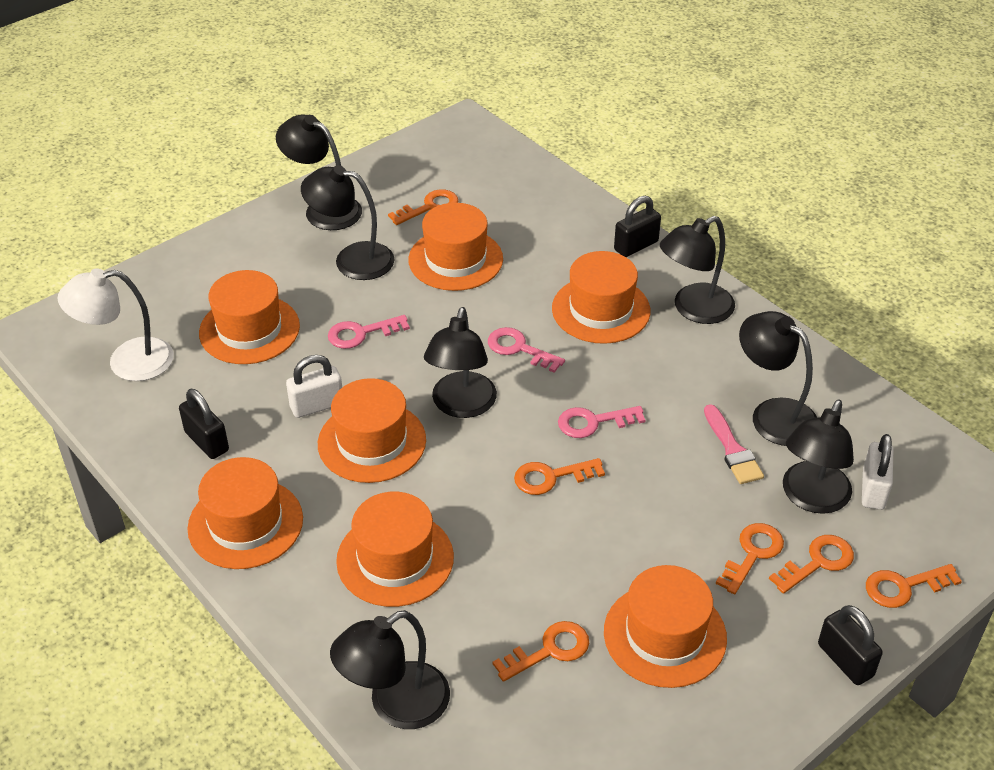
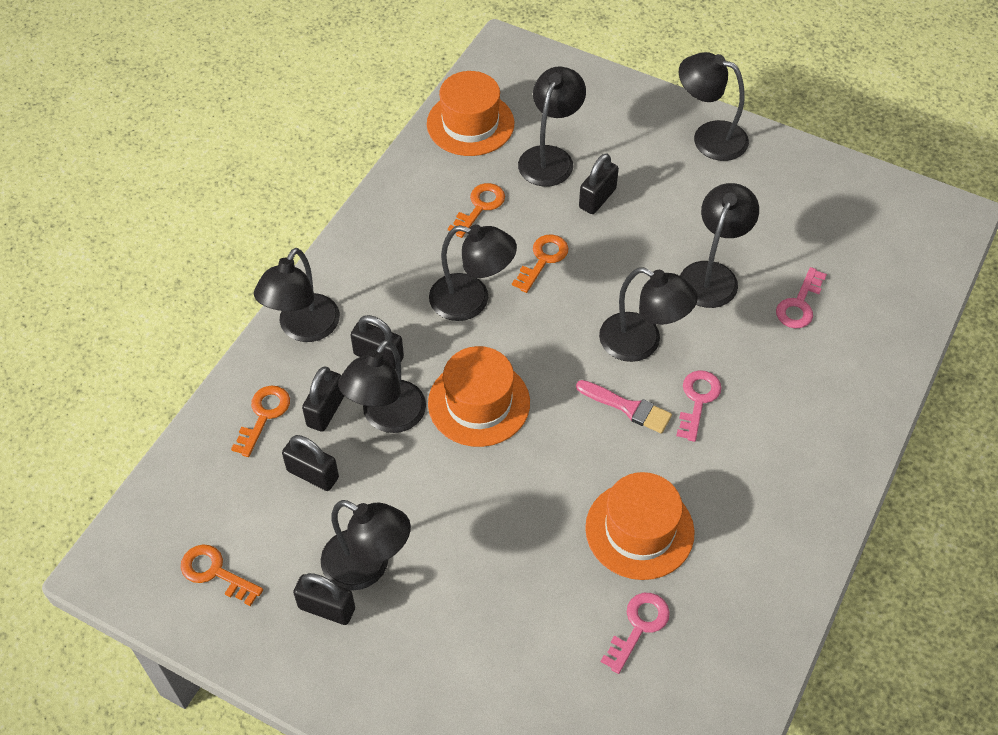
black lamp: [276,114,362,230] [301,165,395,280] [330,610,450,729] [424,307,497,418] [660,216,735,324] [739,311,817,446] [783,400,854,514] = 7 -> [254,248,340,342] [321,500,411,590] [338,339,426,433] [429,224,517,321] [518,67,586,187] [599,267,698,362] [679,52,749,161] [680,183,759,308] = 8
black padlock: [179,389,229,459] [614,196,661,257] [818,605,883,685] = 3 -> [282,435,339,491] [293,573,355,625] [302,366,344,432] [351,315,404,369] [579,153,619,214] = 5
orange hat: [187,457,303,569] [199,270,300,364] [318,378,426,483] [336,492,454,607] [408,203,503,291] [552,251,650,344] [604,565,727,688] = 7 -> [427,71,514,156] [428,346,530,447] [585,472,695,580] = 3
orange key: [388,189,458,225] [493,621,589,682] [514,458,605,495] [716,523,784,594] [769,535,854,594] [866,564,962,608] = 6 -> [181,544,263,606] [231,385,290,457] [448,183,505,238] [512,234,569,293] = 4
white lamp: [57,268,174,381] = 1 -> none = 0
white padlock: [286,355,342,418] [862,434,893,510] = 2 -> none = 0

